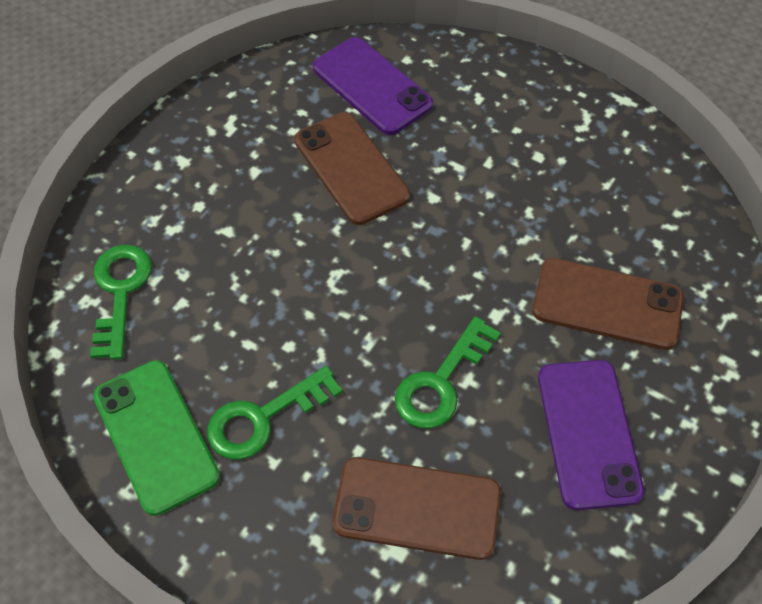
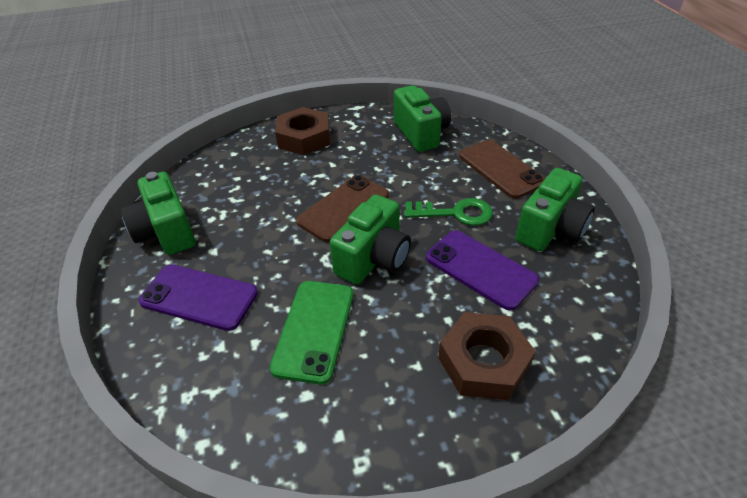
brown nut: none = 0 -> [275,107,330,155] [438,312,536,400] = 2
brown phone: [295,112,410,225] [332,457,501,560] [532,258,684,350] = 3 -> [296,175,389,243] [459,140,546,199] = 2
green camera: none = 0 -> [121,172,195,255] [330,194,411,284] [394,85,451,152] [515,168,595,251] = 4
green key: [90,245,152,360] [207,366,342,460] [395,316,501,428] = 3 -> [404,198,493,226] = 1

